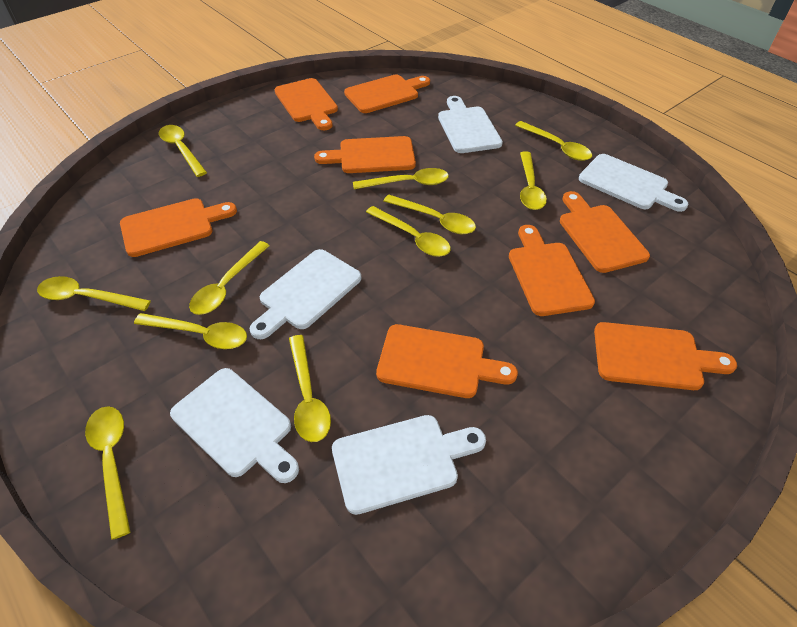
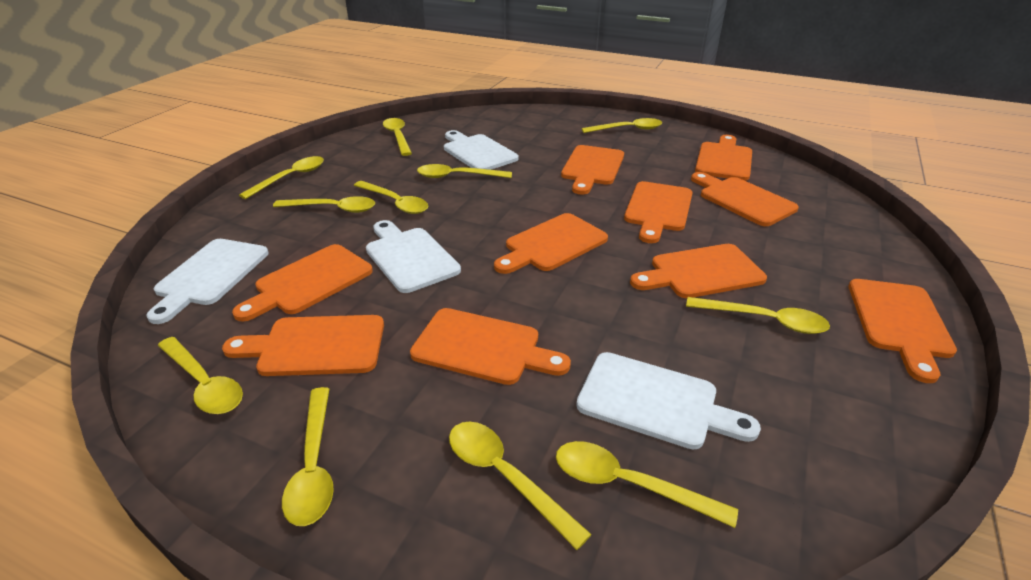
orange cutting board: [120,198,237,257] [274,78,338,130] [314,136,416,173] [344,75,430,113] [376,324,518,398] [509,225,595,316] [560,191,650,273] [594,322,737,390] = 8 -> [222,315,384,376] [232,244,373,322] [410,308,571,385] [494,213,608,274] [561,145,624,194] [624,181,693,243] [630,244,767,298] [691,172,799,226] [695,135,752,181] [848,279,957,383] = 10
white cutting board: [170,368,299,483] [249,249,361,339] [332,415,486,515] [438,96,503,153] [579,154,688,212] = 5 -> [146,239,269,324] [366,220,461,293] [444,130,519,170] [576,352,761,450] = 4

